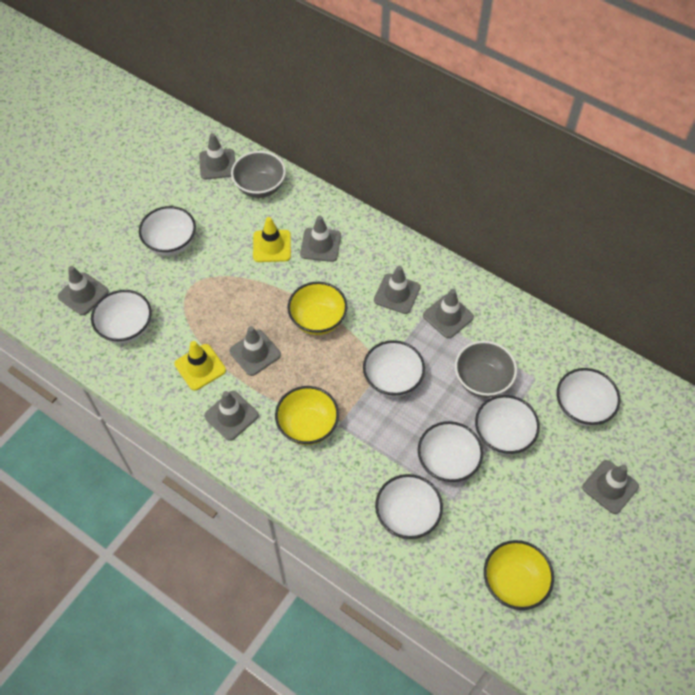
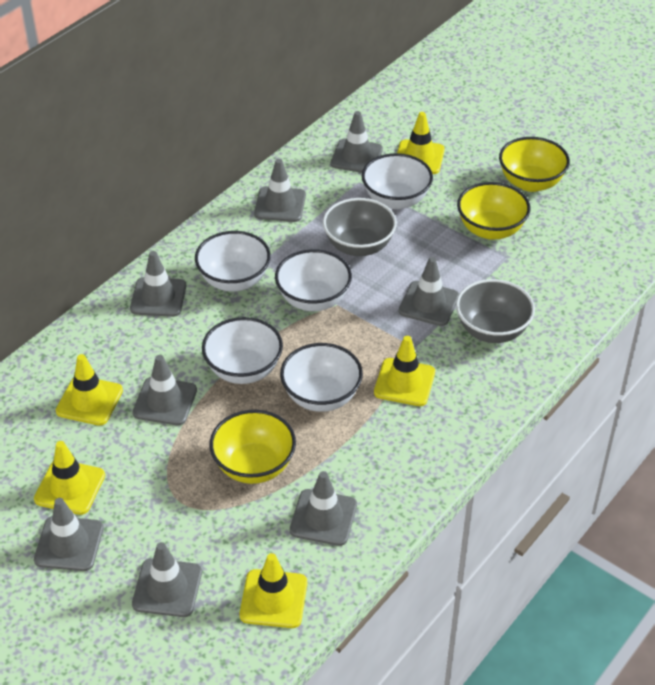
white bowl: [91,290,152,344] [139,206,196,256] [363,340,425,397] [375,474,443,539] [418,421,483,483] [475,395,540,455] [557,368,620,426] = 7 -> [195,231,271,291] [202,317,283,384] [275,249,352,311] [280,343,363,412] [362,153,433,209] = 5
yellow traffic cone: [174,341,226,391] [253,217,291,262] = 2 -> [34,441,105,515] [56,354,123,426] [240,553,307,628] [374,336,435,406] [397,112,445,174] = 5

